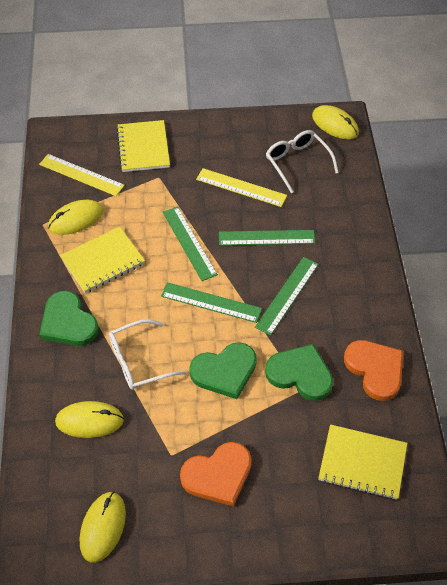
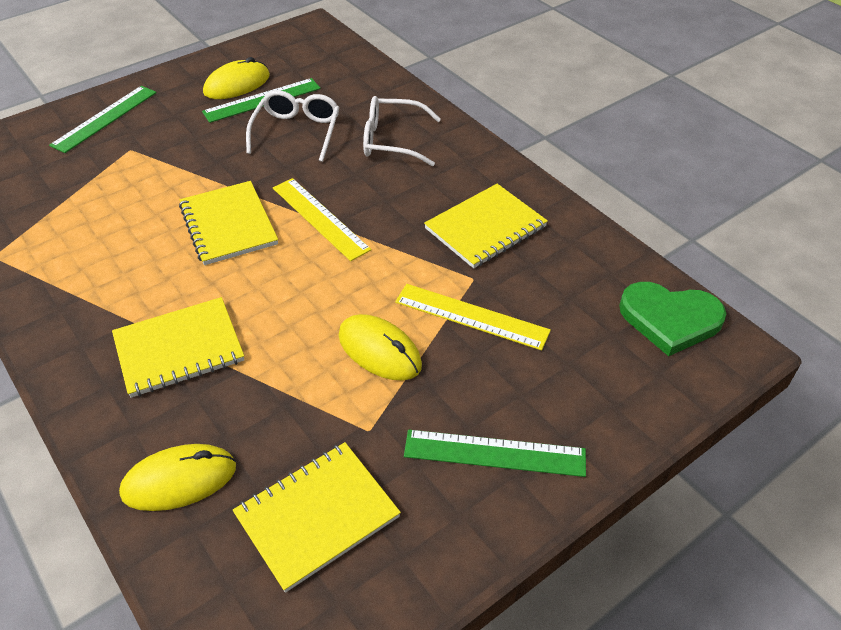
green heart: [39,291,99,346] [189,342,257,399] [265,344,333,401] = 3 -> [619,282,726,356] = 1
green ruler: [161,282,262,323] [163,206,218,281] [219,230,315,246] [255,257,319,336] = 4 -> [49,86,157,153] [202,78,321,123] [404,430,586,477] = 3
orange heart: [180,442,252,507] [344,340,403,401] = 2 -> none = 0
yellow mouse: [48,200,103,235] [55,401,124,438] [80,492,126,563] [312,105,359,139] = 4 -> [119,444,236,511] [203,57,270,99] [338,314,422,381] = 3
yellow notebook: [60,226,145,293] [116,120,170,172] [318,424,407,500] = 3 -> [112,297,244,398] [179,181,278,265] [233,442,401,593] [424,184,548,268] = 4

